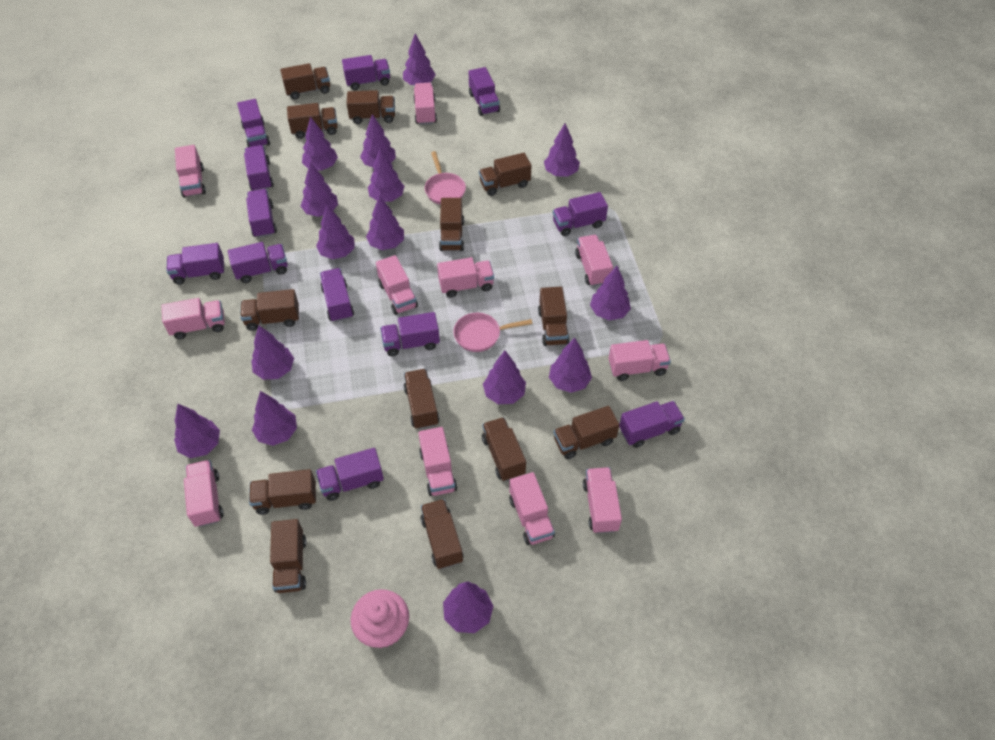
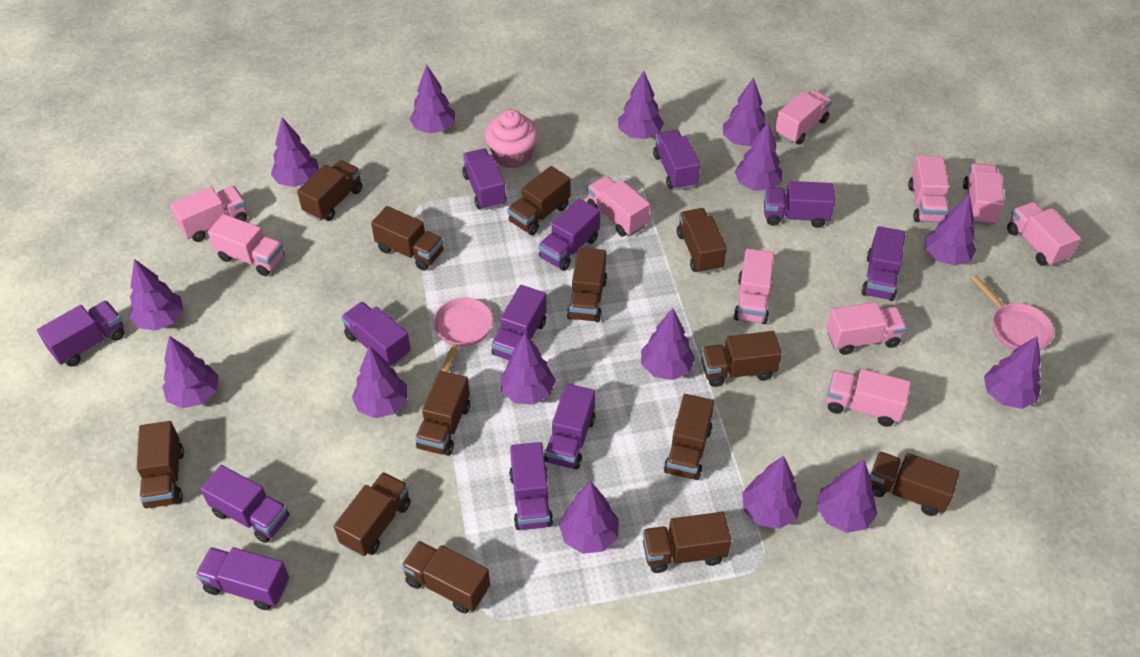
pink truck: [162,298,225,339] [175,145,206,198] [184,460,224,527] [376,255,418,315] [413,83,437,125] [419,427,457,496] [437,257,494,298] [509,472,555,545] [575,235,613,287] [583,467,622,534] [608,340,671,381] = 11 -> [170,186,247,242] [208,214,284,276] [587,176,650,237] [734,249,774,324] [775,90,832,145] [826,302,907,355] [826,369,911,427] [908,155,949,222] [963,163,1004,226] [1007,202,1081,267] = 10

